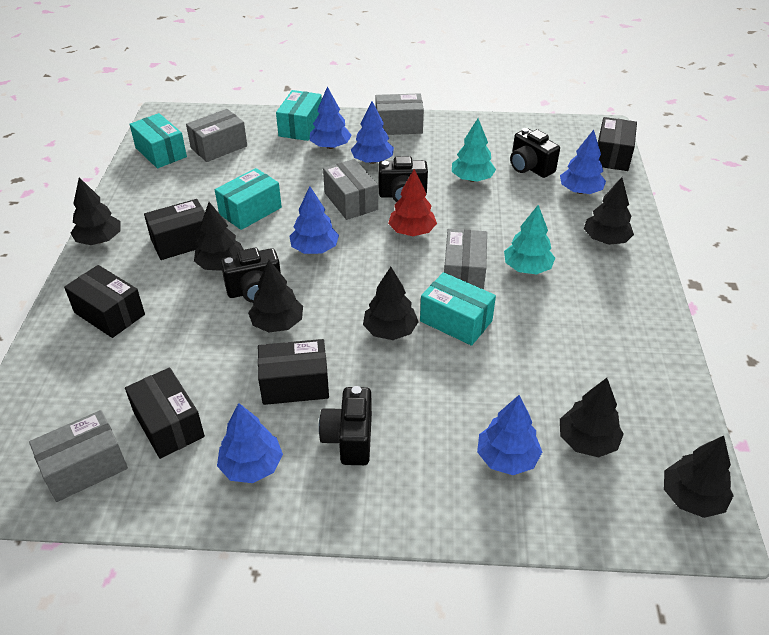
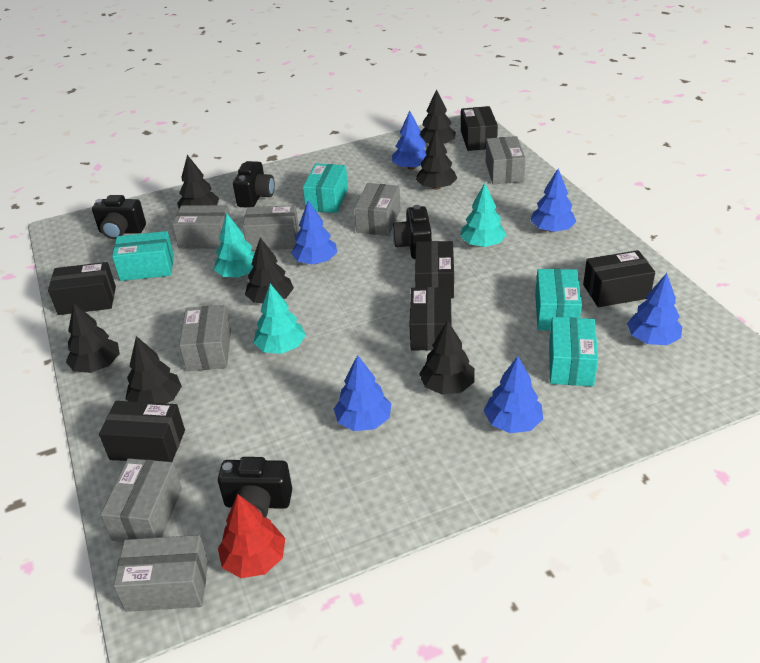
black box: [64,265,145,338] [125,368,205,459] [144,199,205,260] [258,339,329,405] [598,117,637,171] = 5 -> [48,262,116,315] [99,401,185,462] [410,287,452,351] [415,241,454,299] [461,106,498,151] [583,250,655,307] = 6
grey box: [29,410,128,502] [186,109,247,162] [323,159,378,220] [376,93,424,135] [444,229,487,290] = 5 -> [100,458,182,542] [113,535,208,612] [172,205,231,248] [179,305,231,371] [243,205,299,250] [354,183,400,236] [486,136,526,184] = 7
turquoise tree: [452,119,496,182] [504,205,555,275] = 2 -> [214,213,255,277] [254,284,306,354] [460,183,506,247] = 3

